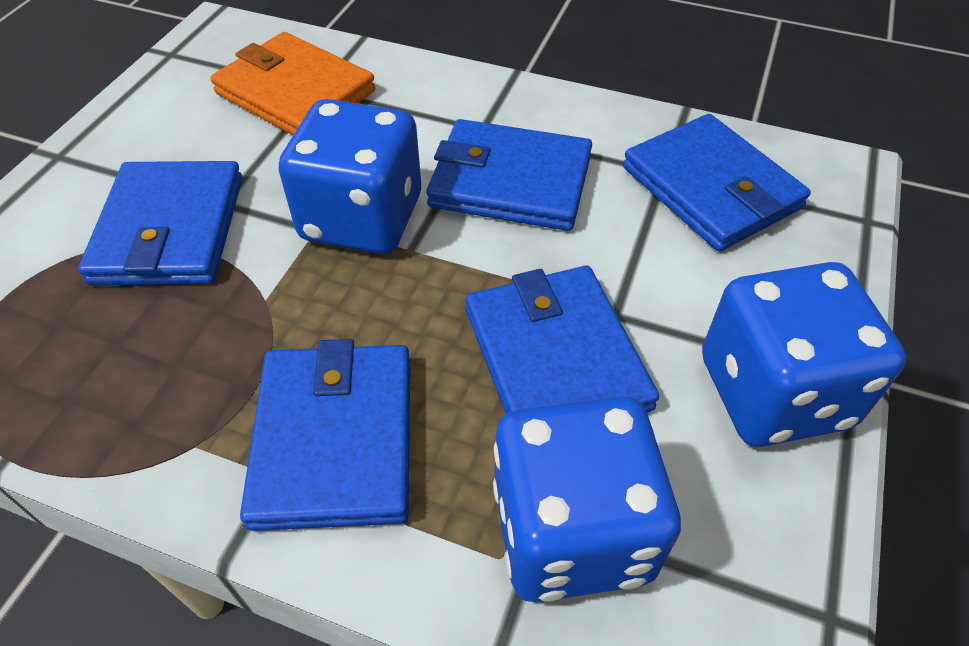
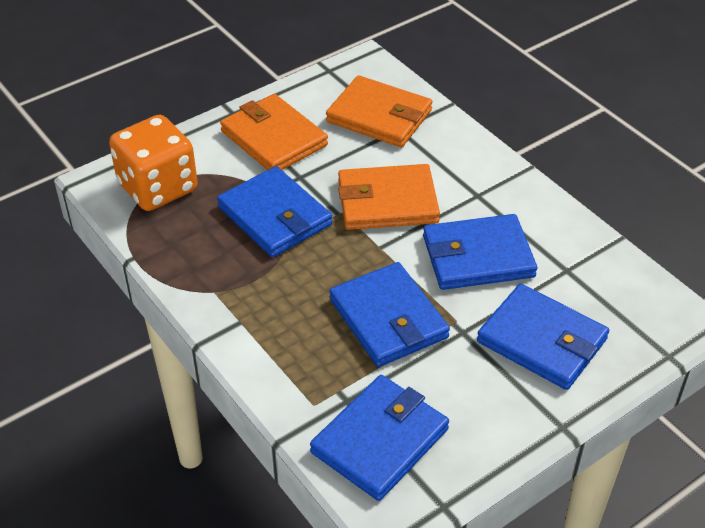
blue dice: [279,99,421,254] [493,396,681,602] [702,262,906,447] = 3 -> none = 0
orange dice: none = 0 -> [109,115,198,211] = 1
orange wallet: [210,32,376,135] = 1 -> [220,94,328,170] [326,75,433,147] [338,164,440,230] = 3

